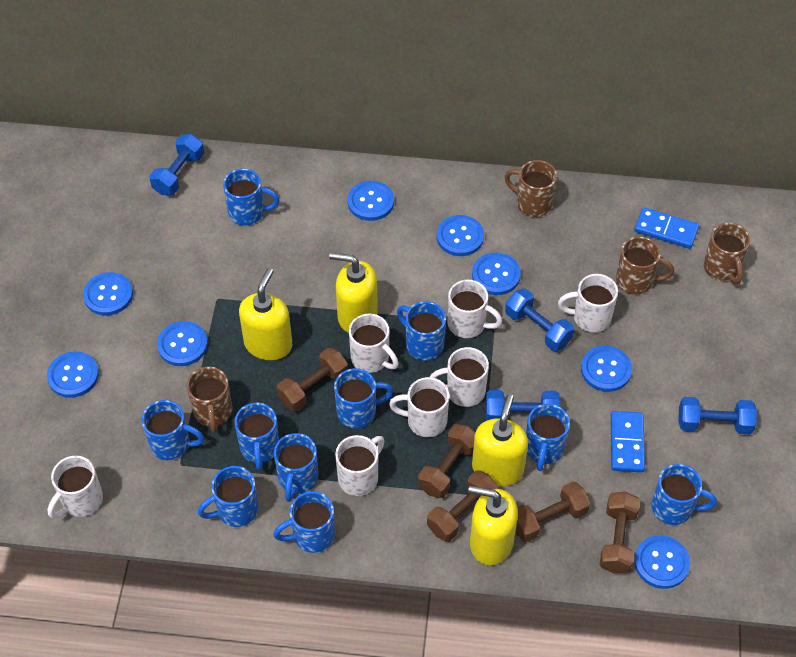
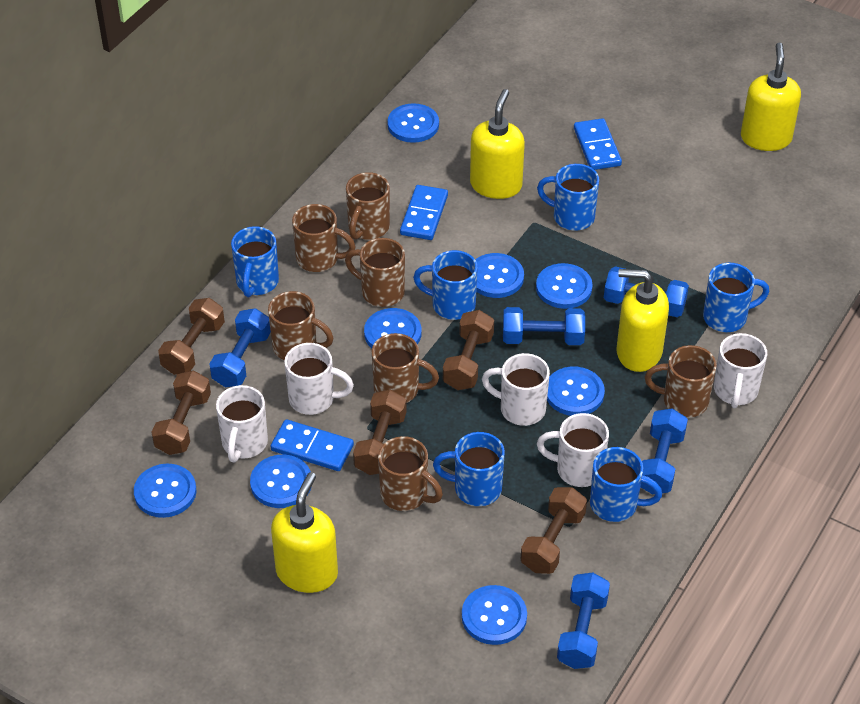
blue domino: [611,411,645,472] [634,207,699,249] = 2 -> [271,419,354,471] [400,185,448,240] [574,118,622,170] = 3
blue dumbbell: [149,134,204,195] [486,390,560,421] [505,288,574,351] [678,397,757,434] = 4 -> [209,308,271,387] [503,307,585,345] [557,572,610,669] [604,266,689,317] [641,409,688,494] = 5
blue mug: [142,400,204,460] [198,466,259,527] [223,169,279,226] [234,403,279,471] [273,491,335,553] [274,433,318,502] [334,368,393,428] [397,301,446,360] [526,404,570,471] [652,464,717,525] = 10 -> [231,226,279,297] [413,250,478,320] [433,432,505,506] [537,164,599,231] [590,447,662,522] [703,263,769,332] = 6
brown mug: [187,367,232,433] [504,160,557,217] [616,236,674,295] [703,223,750,284] = 4 -> [268,291,334,360] [292,204,356,272] [345,238,405,307] [346,172,390,240] [372,333,439,403] [378,436,443,511] [645,345,717,417] = 7
white mug: [47,456,103,519] [335,435,385,496] [349,314,399,373] [389,377,449,437] [430,347,489,407] [448,280,502,338] [558,274,618,332] = 7 -> [216,385,268,463] [284,343,354,415] [482,353,550,426] [537,413,609,487] [714,333,767,408] = 5

